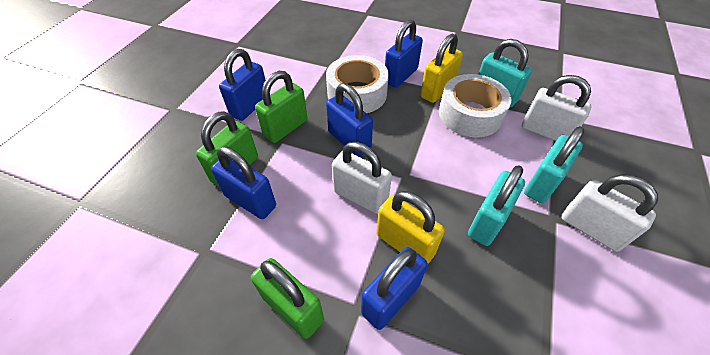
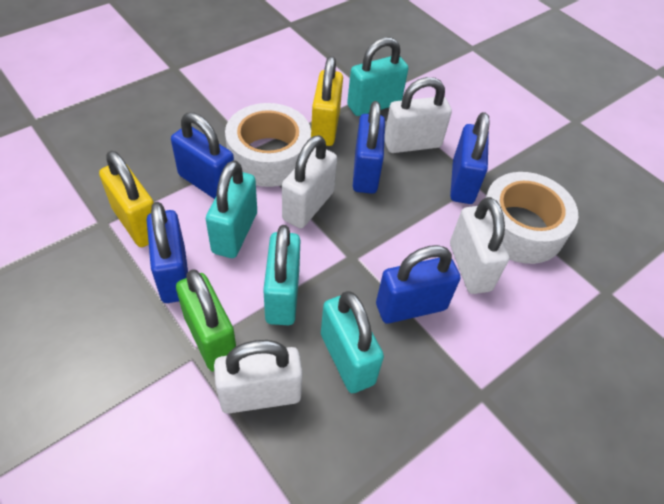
green padlock: [196,111,258,187] [251,258,324,339] [255,71,308,143] = 3 -> [176,269,236,372] = 1
turquoise padlock: [468,165,525,246] [478,39,532,107] [524,127,584,203] = 3 -> [206,160,257,258] [263,225,300,325] [321,291,384,393] [347,37,409,116] = 4
white padlock: [332,142,392,214] [522,75,592,141] [562,175,658,252] = 3 -> [214,340,303,414] [282,135,337,228] [384,77,452,153] [450,197,509,294] = 4

